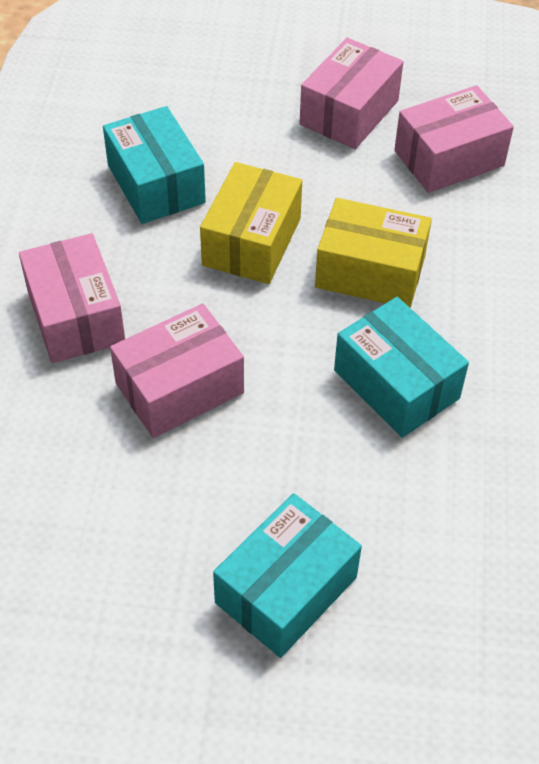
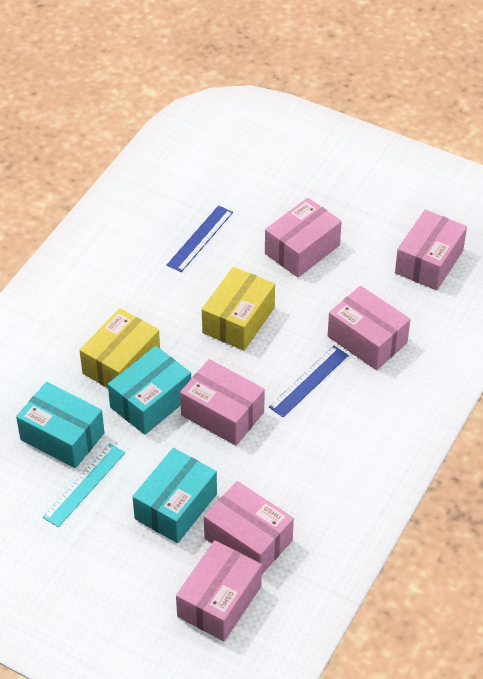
blue ruler: none = 0 -> [167,205,233,272] [269,346,349,417] = 2
pink box: [19,233,125,363] [110,304,244,438] [299,38,403,149] [394,85,514,193] = 4 -> [176,540,262,641] [180,359,265,446] [204,481,294,574] [265,198,342,277] [327,286,410,370] [395,210,467,290] = 6
turquoise ruler: none = 0 -> [43,443,125,527] = 1

